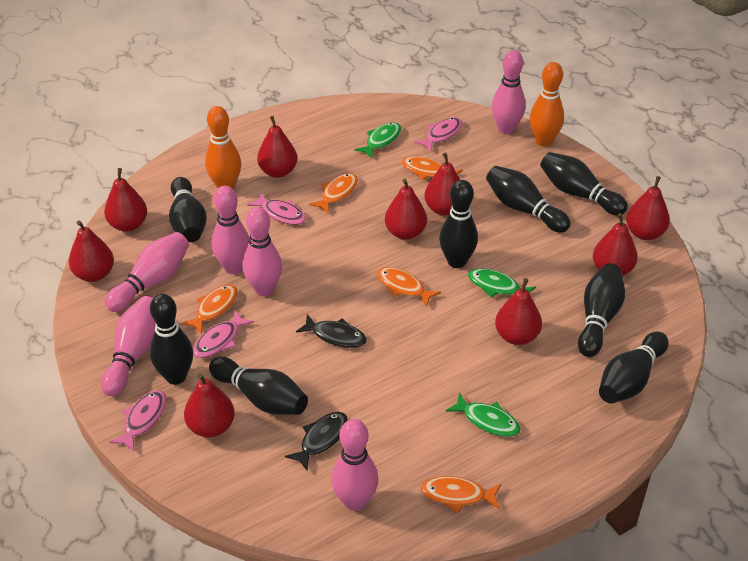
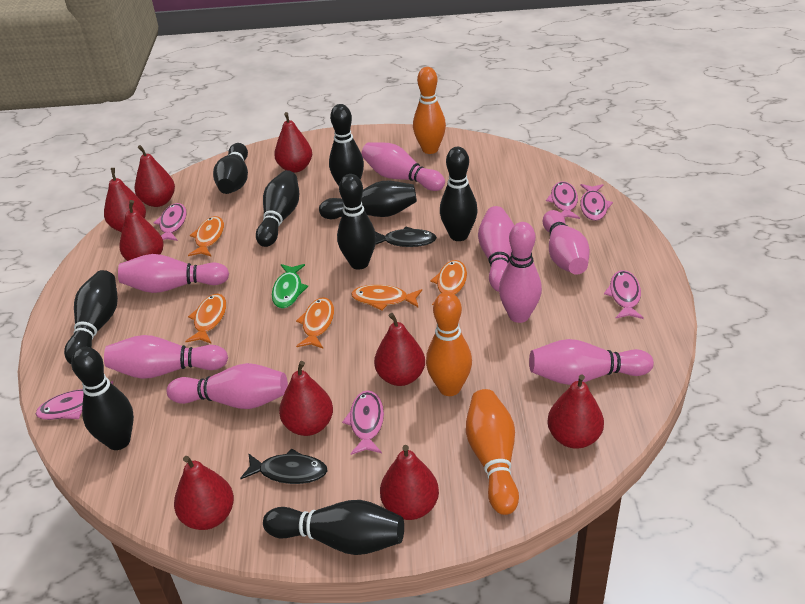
black bowling pin: [150,294,193,385] [169,177,207,242] [209,357,308,415] [439,180,478,268] [486,166,571,233] [540,152,628,215] [578,264,625,357] [599,331,669,404] = 8 -> [64,270,118,364] [71,347,134,450] [213,143,248,194] [256,170,299,247] [263,500,404,555] [319,181,417,219] [329,104,364,186] [337,174,376,270] [440,147,478,241] = 9
green fish: [354,122,401,158] [446,392,521,437] [468,268,536,298] = 3 -> [272,264,308,309] = 1
orange bowling pin: [205,106,241,189] [529,62,564,147] = 2 -> [413,67,446,154] [426,292,472,396] [466,389,519,515] = 3
pink bowling pin: [101,296,156,396] [105,232,189,312] [212,186,249,274] [243,207,282,296] [331,419,379,511] [491,50,526,134] = 6 -> [104,335,228,379] [118,254,229,293] [166,363,288,409] [361,142,445,191] [478,206,514,292] [499,222,542,323] [529,339,654,385] [543,210,590,275] = 8
pink fish: [109,390,166,452] [193,310,254,358] [247,192,306,225] [414,117,462,152] = 4 -> [36,381,113,420] [153,203,187,241] [342,390,384,455] [546,181,580,219] [580,184,613,221] [604,270,644,319] = 6

